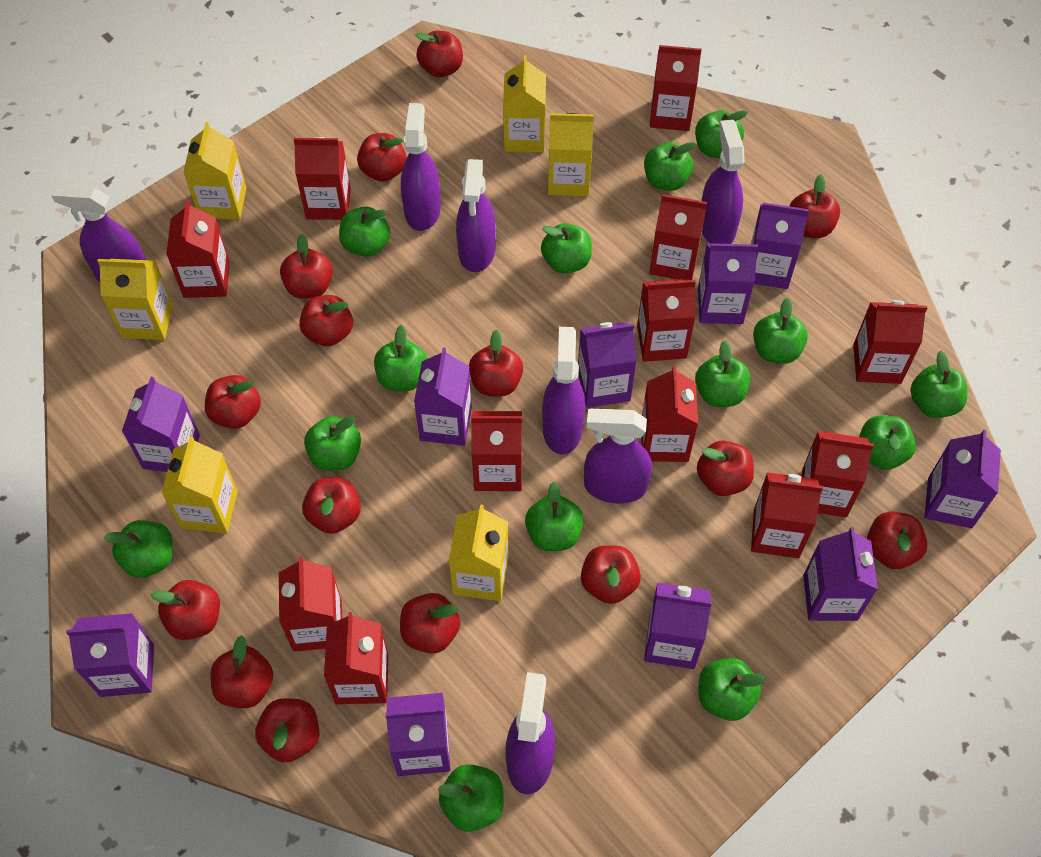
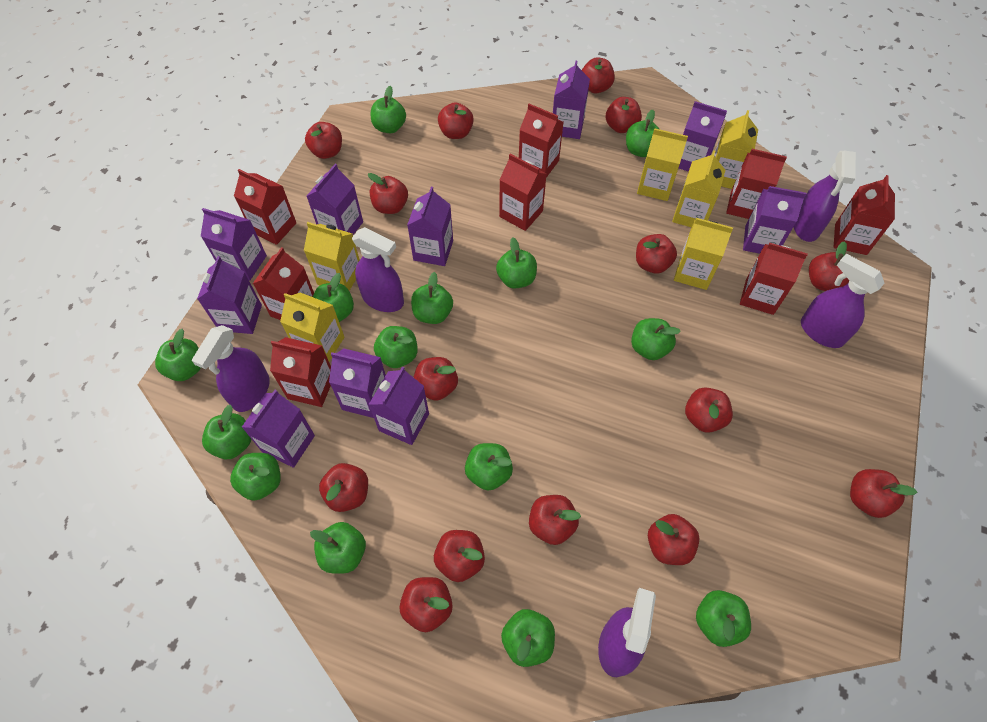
purple spray bottle: [52,185,146,282] [401,103,441,231] [456,159,496,272] [505,672,556,794] [542,327,585,454] [584,409,652,504] [701,120,745,244] = 7 -> [192,325,270,412] [352,227,404,312] [598,588,656,677] [794,151,856,242] [801,254,884,348] = 5
red carton: [166,200,230,298] [279,557,342,652] [293,137,351,220] [324,612,388,704] [471,411,522,491] [637,279,696,362] [641,366,698,462] [649,194,707,280] [650,45,702,131] [751,472,823,558] [802,431,874,517] [853,300,927,384] = 12 -> [234,169,296,245] [253,247,314,320] [270,337,331,407] [499,154,546,231] [519,104,563,178] [726,149,787,219] [740,243,808,315] [834,175,895,255] = 8

